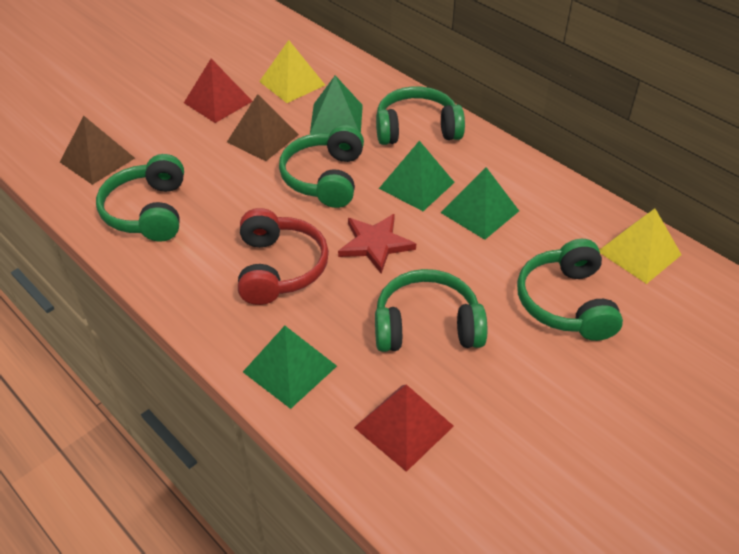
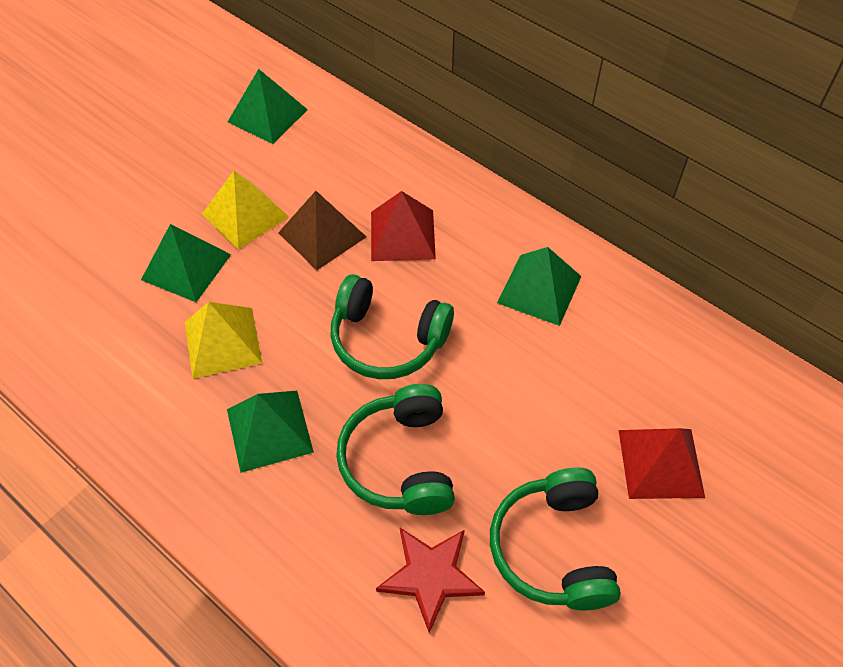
brown pyramid: [60,116,135,185] [227,94,299,161] = 2 -> [278,191,366,270] = 1
green headphones: [96,154,184,242] [279,125,364,208] [375,269,487,352] [376,86,465,145] [517,239,623,341] = 5 -> [331,274,454,379] [336,384,455,515] [490,467,621,611] = 3
red headphones: [238,208,329,305] = 1 -> none = 0

